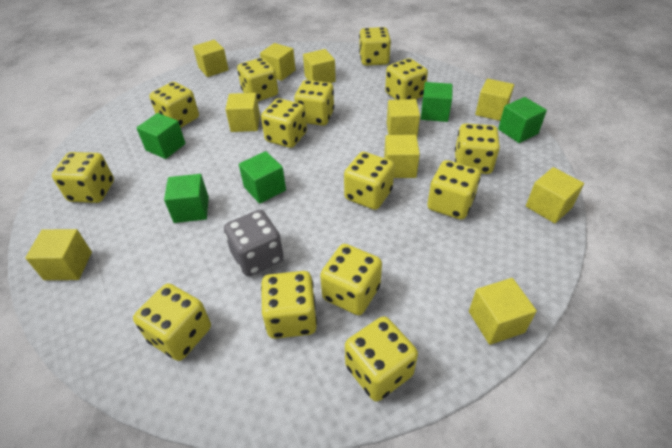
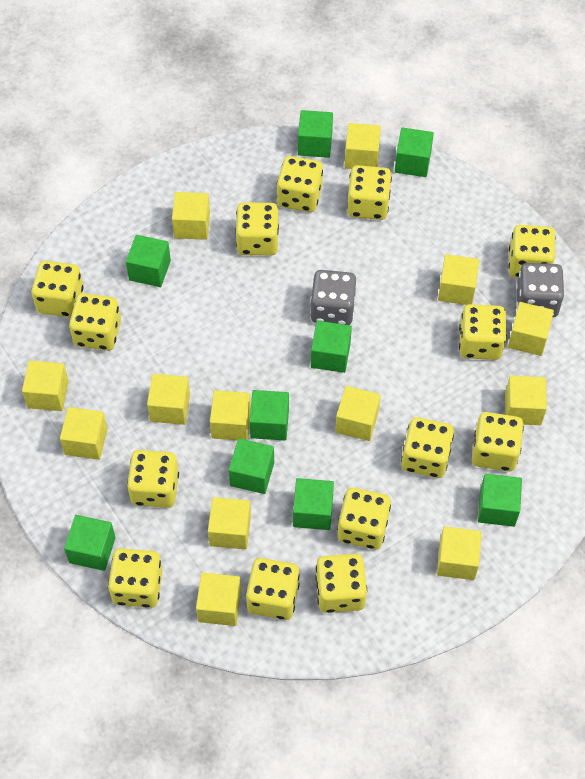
green cube: [136,113,186,159] [164,174,209,223] [239,151,286,204] [421,82,453,122] [498,97,547,143] = 5 -> [64,515,116,571] [126,235,171,287] [229,438,274,494] [249,390,289,441] [293,478,334,530] [298,110,333,158] [311,321,352,373] [395,127,434,177] [478,474,522,527] = 9
grey dice: [224,210,284,276] = 1 -> [310,270,357,325] [516,263,564,318] = 2
yellow cube: [25,229,92,280] [193,40,229,77] [225,93,260,132] [260,43,296,81] [303,49,336,83] [384,135,420,178] [387,99,420,136] [469,278,537,345] [475,79,514,121] [526,167,584,223] = 10 -> [22,360,69,411] [60,407,108,460] [147,374,190,425] [172,192,210,240] [196,573,241,626] [208,497,251,550] [210,390,251,440] [335,386,381,441] [345,123,381,169] [437,526,482,580] [438,254,479,305] [505,376,547,425] [508,302,554,356] = 13

